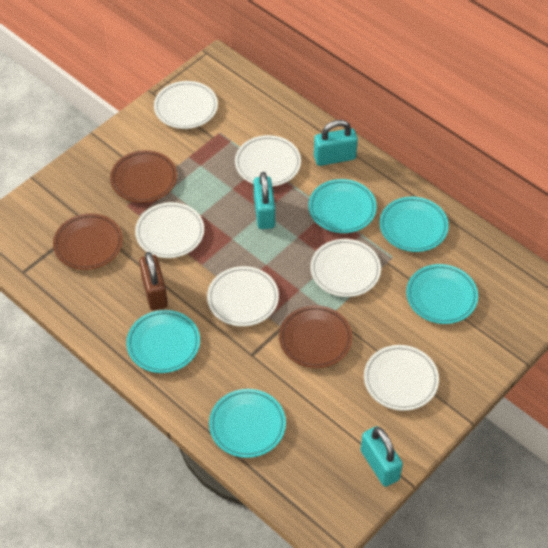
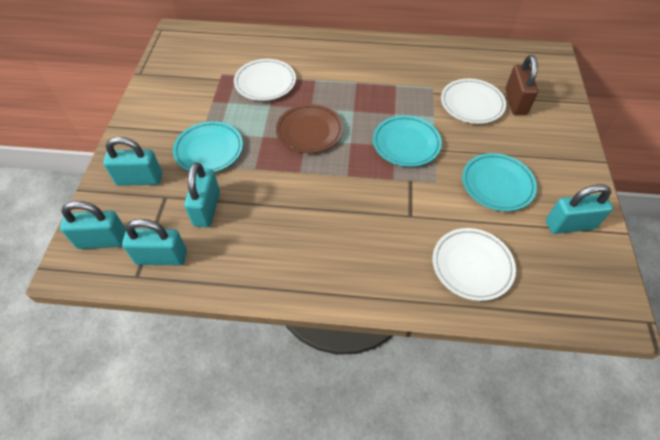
brown plate: [53,213,123,270] [110,150,177,203] [279,305,352,368] = 3 -> [276,104,343,153] = 1
turquoise padlock: [254,172,275,229] [314,120,358,166] [360,426,403,487] = 3 -> [60,201,126,249] [103,137,162,186] [122,219,187,265] [184,162,220,227] [546,184,613,234] = 5
turquoise plate: [126,310,200,373] [209,389,286,458] [308,179,377,233] [380,197,449,252] [406,264,478,324] = 5 -> [173,121,243,172] [373,115,442,167] [462,153,537,211] = 3
white plate: [135,202,204,258] [154,81,218,129] [207,266,279,327] [235,135,301,187] [310,239,381,297] [364,345,439,411] = 6 -> [234,59,296,101] [433,228,516,301] [441,79,506,124] = 3

